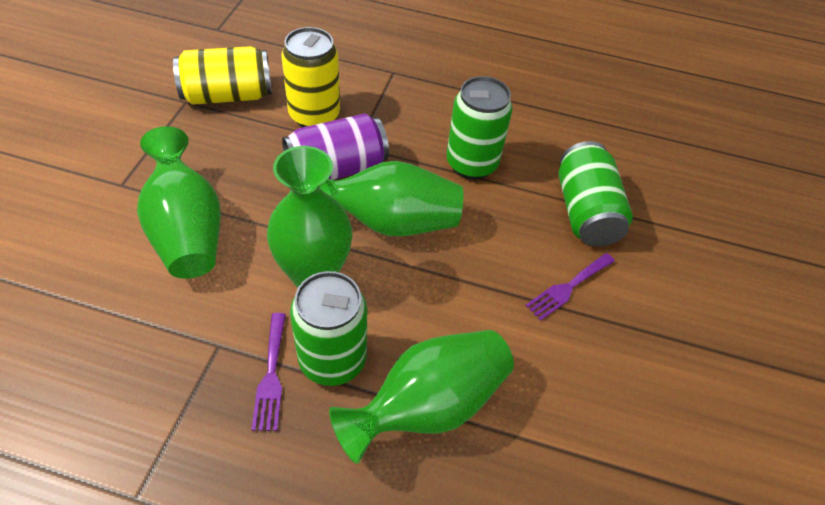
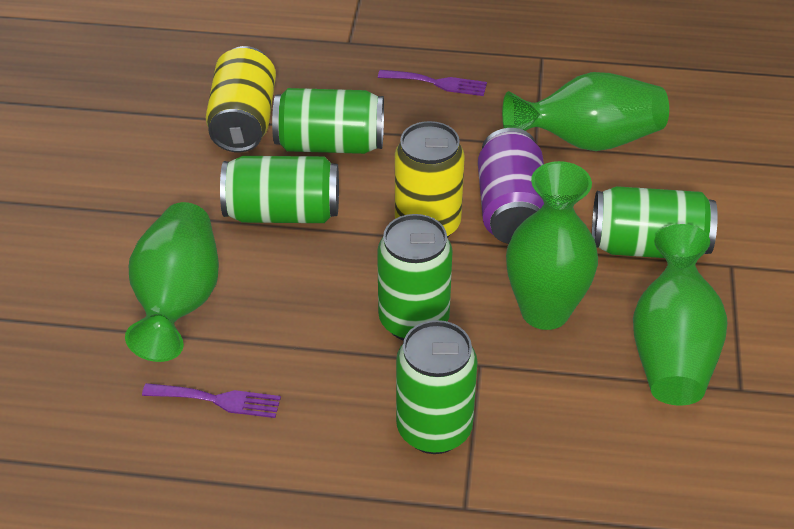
green can: [290,271,367,386] [446,76,513,180] [558,141,633,246] = 3 -> [220,156,339,223] [272,88,384,154] [377,214,453,341] [396,320,478,454] [592,186,718,258] = 5

